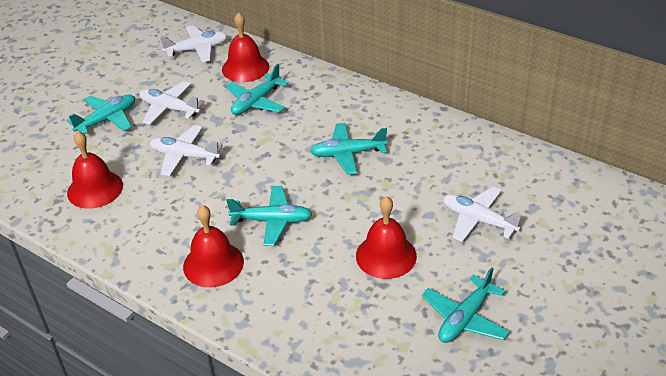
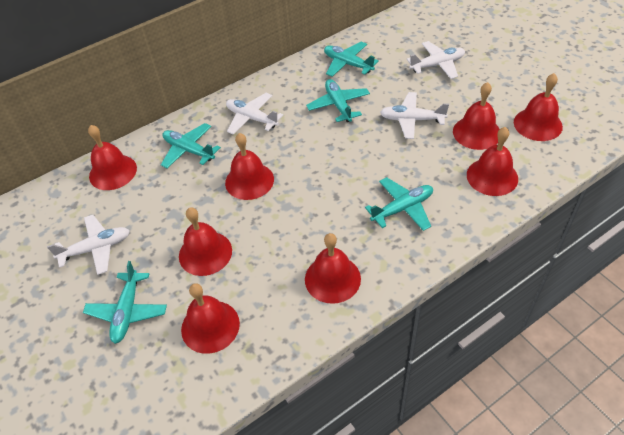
red bell: [67,131,123,209] [183,205,244,287] [222,12,269,82] [356,196,417,279] = 4 -> [88,125,137,190] [179,207,232,276] [181,283,240,354] [225,133,274,200] [305,233,361,304] [453,82,499,150] [467,127,518,196] [514,73,563,141] = 8

